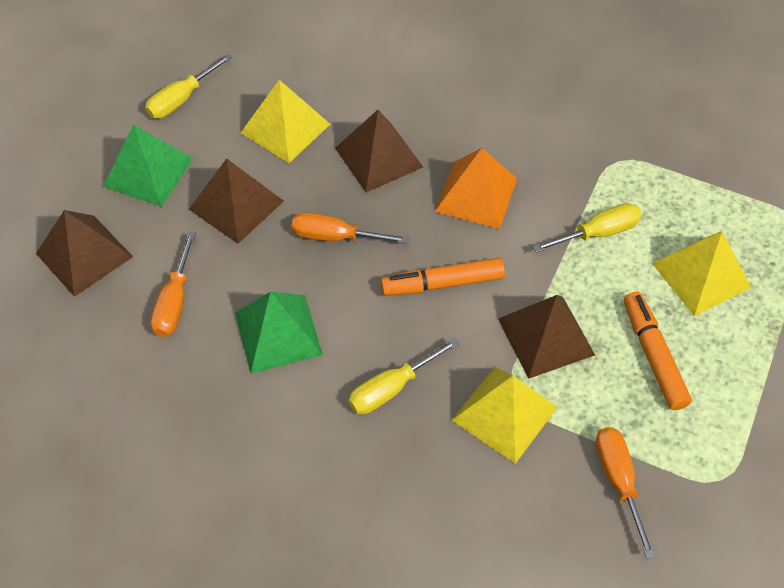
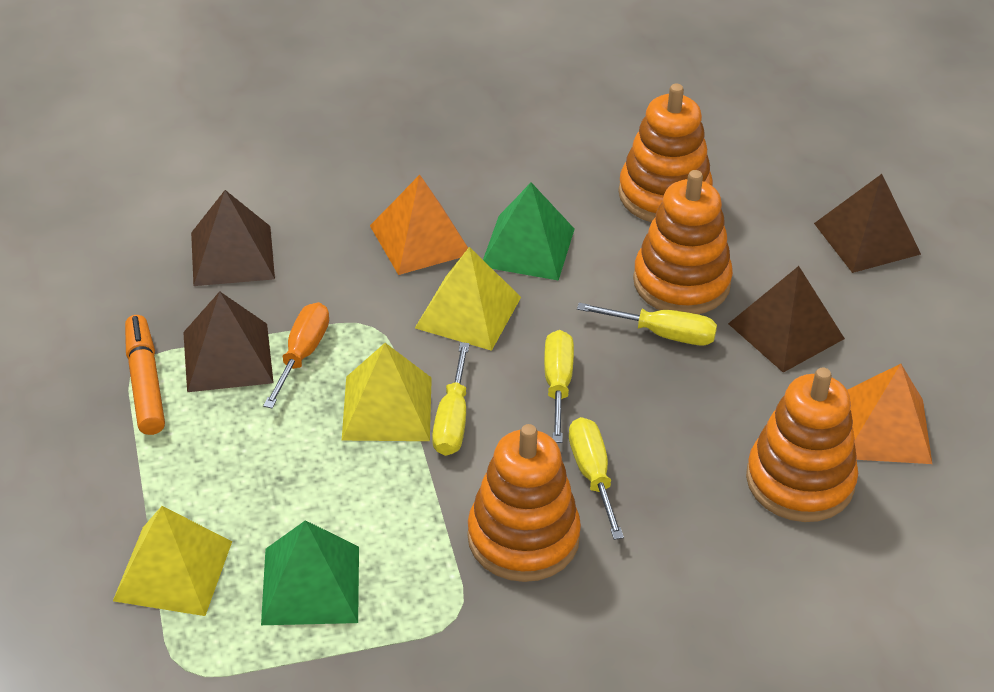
orange marker: [381,258,505,296] [624,292,692,410] = 2 -> [125,315,165,435] = 1
orange pyramid: [435,148,517,229] = 1 -> [370,175,468,275] [847,364,932,464] = 2
orange screwdriver: [151,232,196,337] [292,212,409,244] [596,427,656,559] = 3 -> [263,302,329,408] = 1
orange stacking toy: none = 0 -> [467,424,581,582] [618,84,713,222] [633,170,733,314] [746,368,858,522] = 4
yellow screwdriver: [145,54,232,119] [348,338,459,415] [533,203,642,253] = 3 -> [432,342,470,456] [544,330,574,443] [569,417,624,540] [577,303,717,345] = 4

